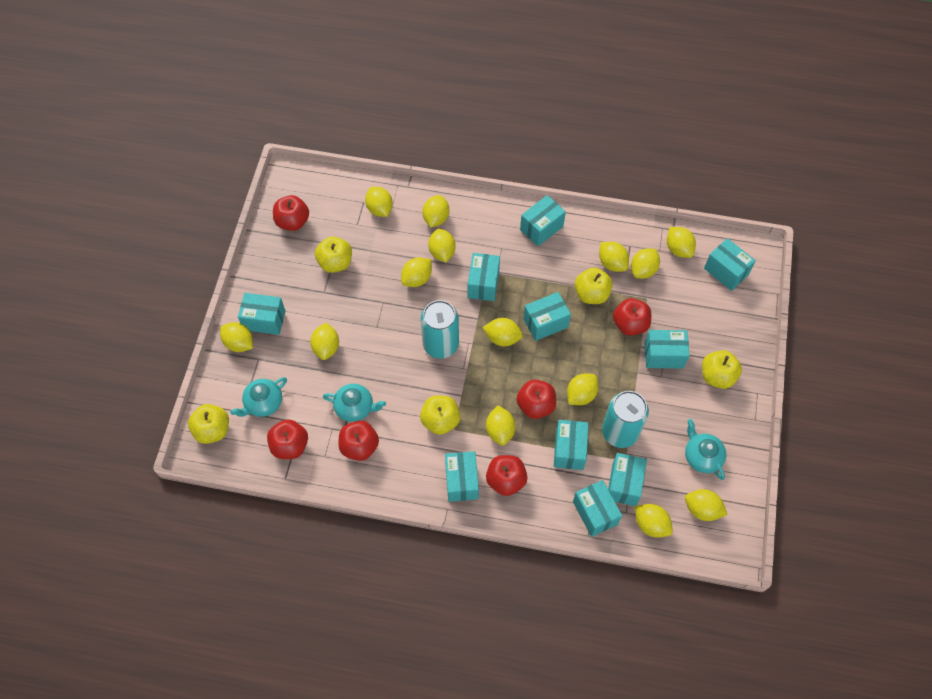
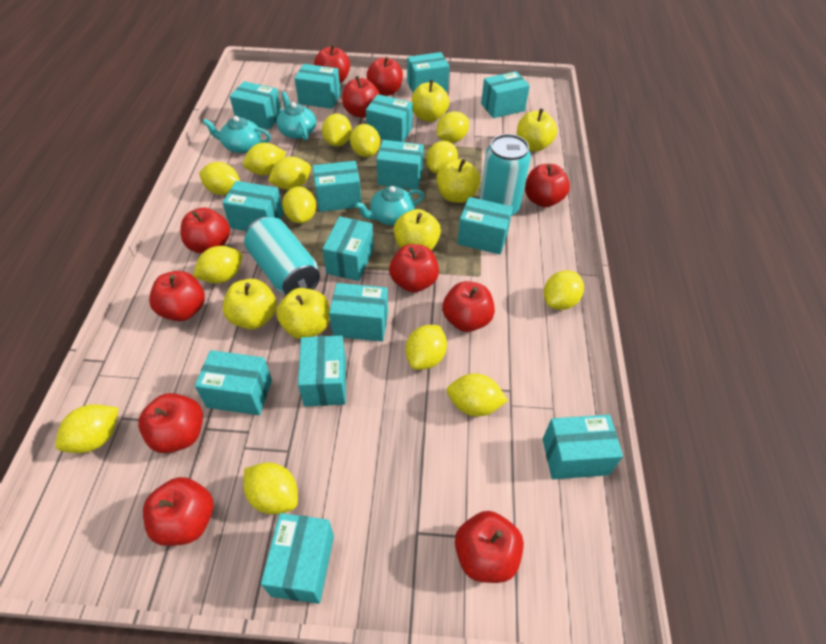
red apple: [267,419,308,459] [273,195,309,231] [338,421,379,461] [486,455,527,496] [517,380,556,419] [613,298,651,336] = 6 -> [138,393,203,453] [143,477,213,546] [149,271,205,321] [180,207,230,254] [314,44,350,83] [342,76,380,118] [366,57,403,96] [389,244,439,292] [442,281,495,332] [455,511,524,583] [525,164,570,207] = 11
turquoise box: [238,293,285,335] [445,451,479,502] [468,253,500,301] [520,195,566,246] [523,292,571,341] [554,420,589,470] [573,480,622,537] [608,453,647,506] [645,330,690,369] [704,238,756,291] = 10 -> [195,350,272,415] [222,181,283,231] [230,81,281,130] [261,513,334,604] [294,64,341,109] [298,336,346,406] [313,161,362,212] [322,216,374,281] [329,283,388,342] [366,94,413,142] [376,140,424,190] [407,52,450,93] [457,197,513,255] [481,71,530,118] [543,415,623,479] = 15
yellow apple: [188,404,229,444] [315,237,352,273] [420,395,460,435] [575,268,613,304] [702,350,742,389] = 5 -> [223,279,277,330] [276,288,330,339] [394,209,441,251] [411,80,449,122] [436,159,480,203] [517,108,557,152] = 6

